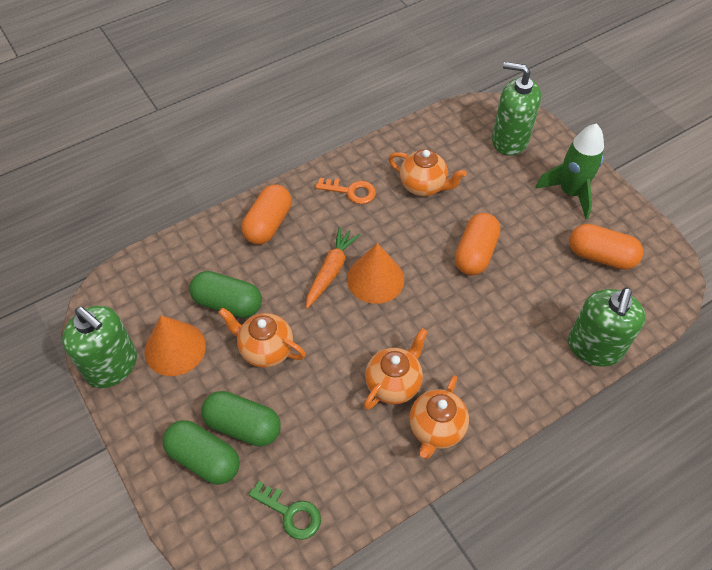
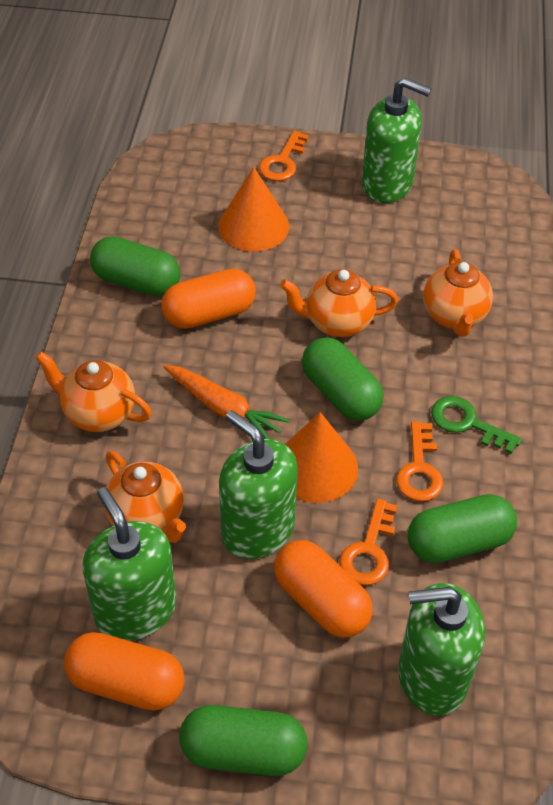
green capsule: [162,420,240,485] [190,271,262,318] [201,391,281,447] = 3 -> [90,236,180,296] [179,705,308,776] [302,337,384,421] [408,494,517,563] = 4
green rocket: [535,123,604,219] = 1 -> none = 0
green soap dispenser: [62,306,137,388] [492,62,541,156] [568,287,646,367] = 3 -> [83,487,176,641] [219,410,298,559] [361,77,432,203] [398,583,485,716] = 4
orange key: [315,178,376,204] = 1 -> [259,131,309,181] [339,499,398,586] [396,421,443,502] = 3

